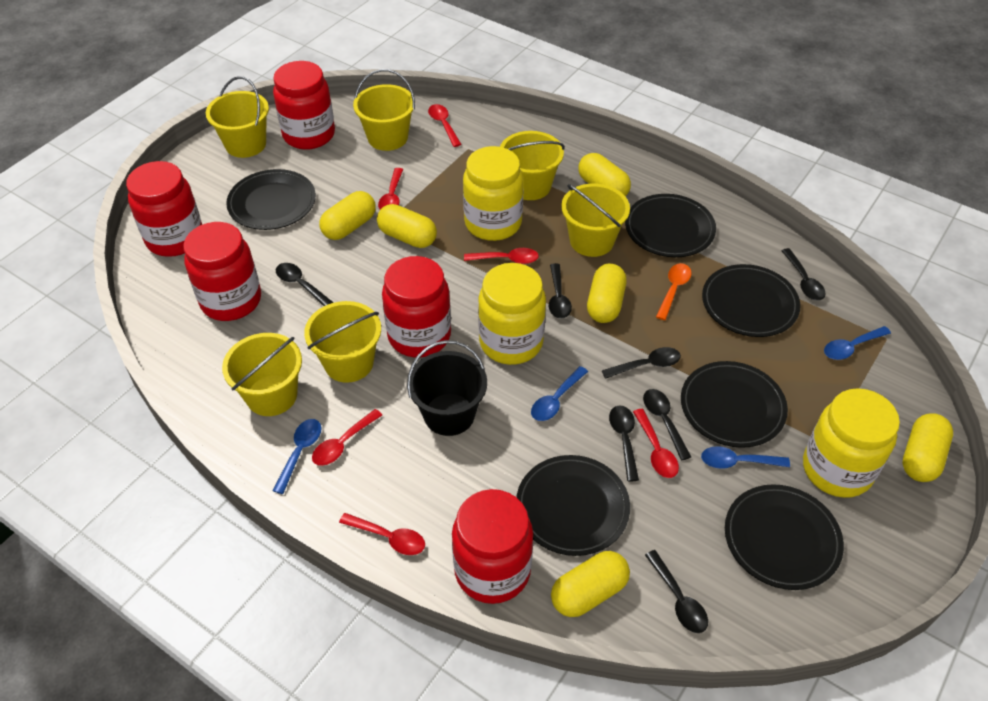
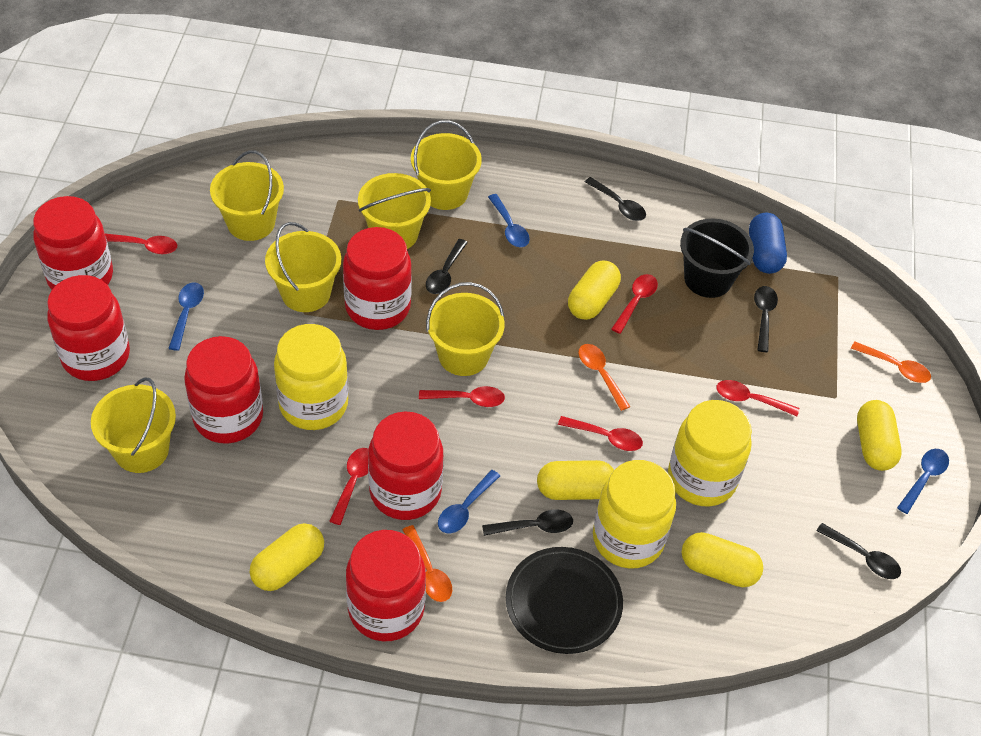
black plate: [226,169,316,230] [517,455,630,556] [625,194,716,257] [681,361,788,448] [702,264,801,337] [725,484,844,590] = 6 -> [506,547,623,654] = 1
black spoon: [276,263,334,306] [549,263,572,319] [602,347,681,379] [609,405,639,482] [643,389,691,460] [645,550,708,633] [781,248,826,301] = 7 -> [426,239,468,294] [482,510,573,536] [585,177,646,221] [754,286,778,352] [816,523,901,579] = 5
blue capsule: none = 0 -> [749,212,787,274] = 1
orange spoon: [656,263,691,320] = 1 -> [403,525,452,602] [578,344,631,411] [851,342,931,383] = 3
red jar: [126,161,202,257] [183,222,261,321] [273,61,335,150] [382,256,451,358] [452,489,533,604] = 5 -> [33,196,113,290] [47,275,130,381] [184,336,263,444] [343,227,412,330] [346,530,426,641] [368,412,443,520] = 6
yellow capsule: [319,191,376,240] [377,204,437,248] [551,551,630,617] [578,153,631,196] [587,264,626,323] [902,413,953,482] = 6 -> [250,523,324,591] [537,460,614,500] [568,260,621,320] [682,532,763,587] [857,400,902,471] = 5

